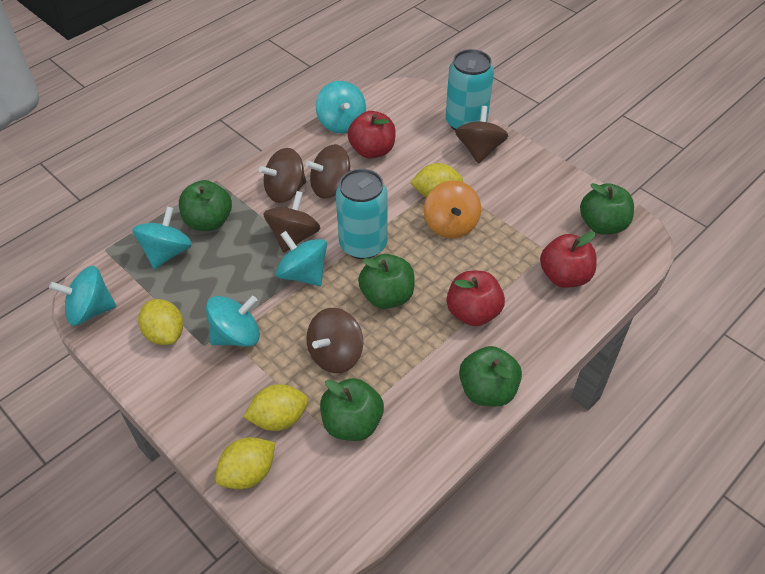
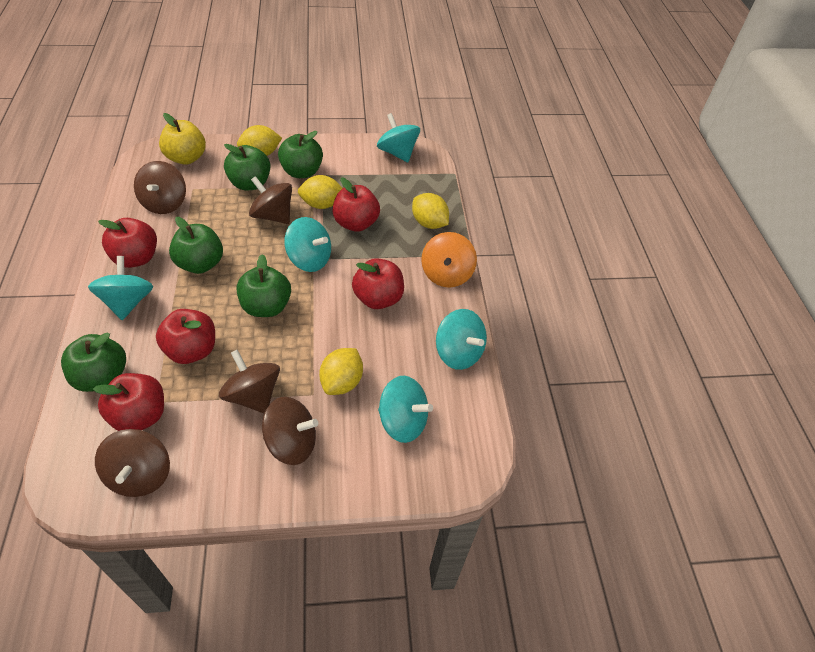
red apple: [347,111,396,159] [447,271,505,326] [540,231,597,288] = 3 -> [93,373,164,431] [98,218,157,268] [156,309,215,364] [333,177,380,232] [352,258,404,309] = 5
turquoise can: [336,169,388,259] [446,49,494,131] = 2 -> none = 0
yellow apple: none = 0 -> [159,113,206,165] = 1

